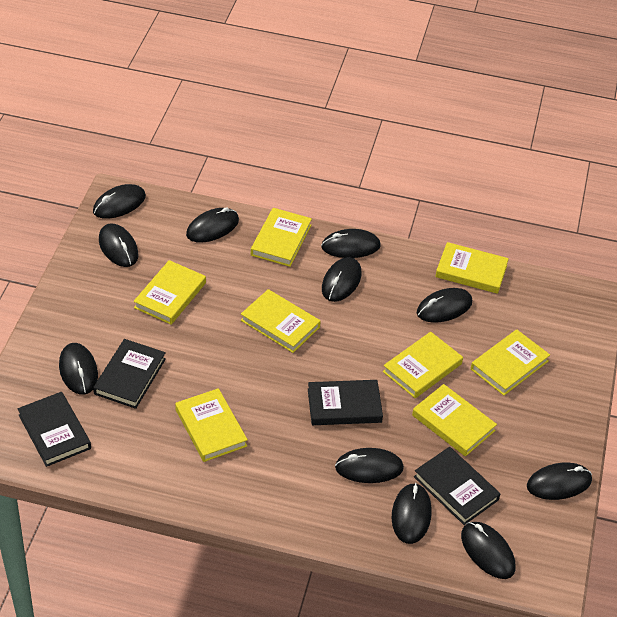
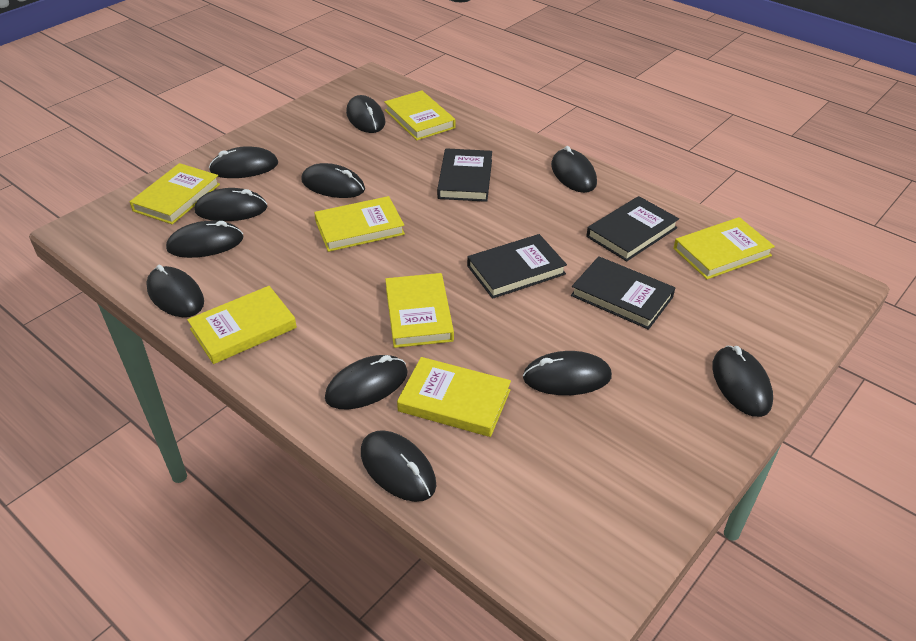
yellow book: [134,260,206,325] [175,388,248,462] [241,289,321,353] [251,208,312,267] [383,332,463,398] [412,384,497,457] [435,242,509,294] [471,329,550,396] = 8 -> [130,163,220,224] [187,286,297,364] [314,196,405,252] [384,90,455,140] [385,273,454,348] [397,357,511,437] [673,217,775,279] = 7

